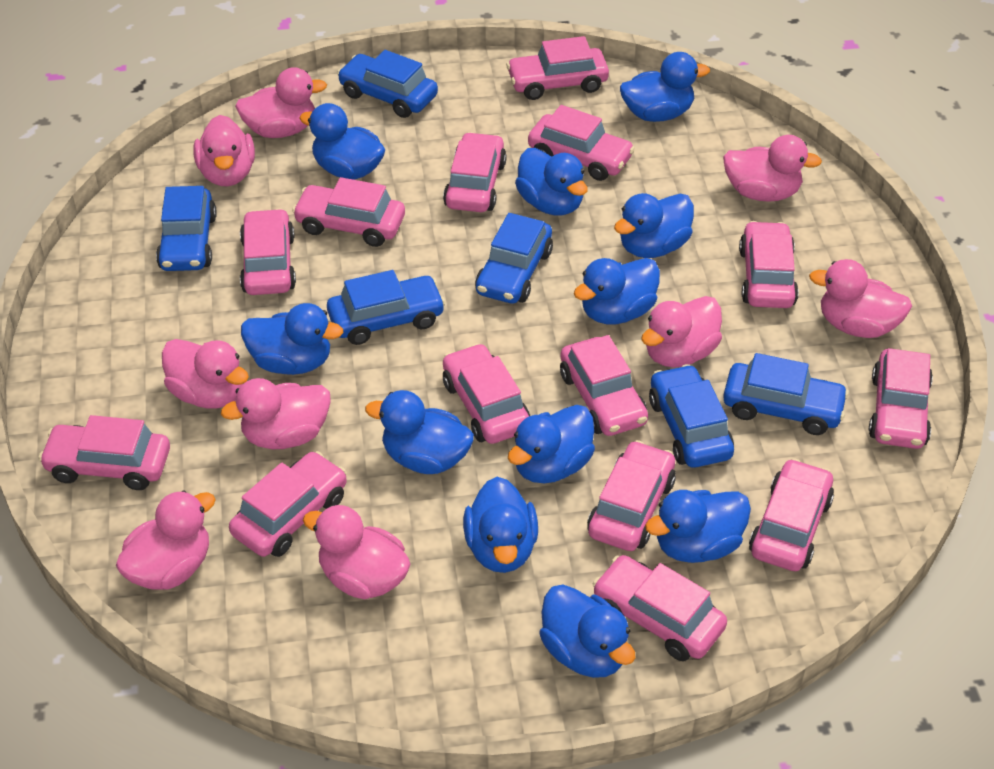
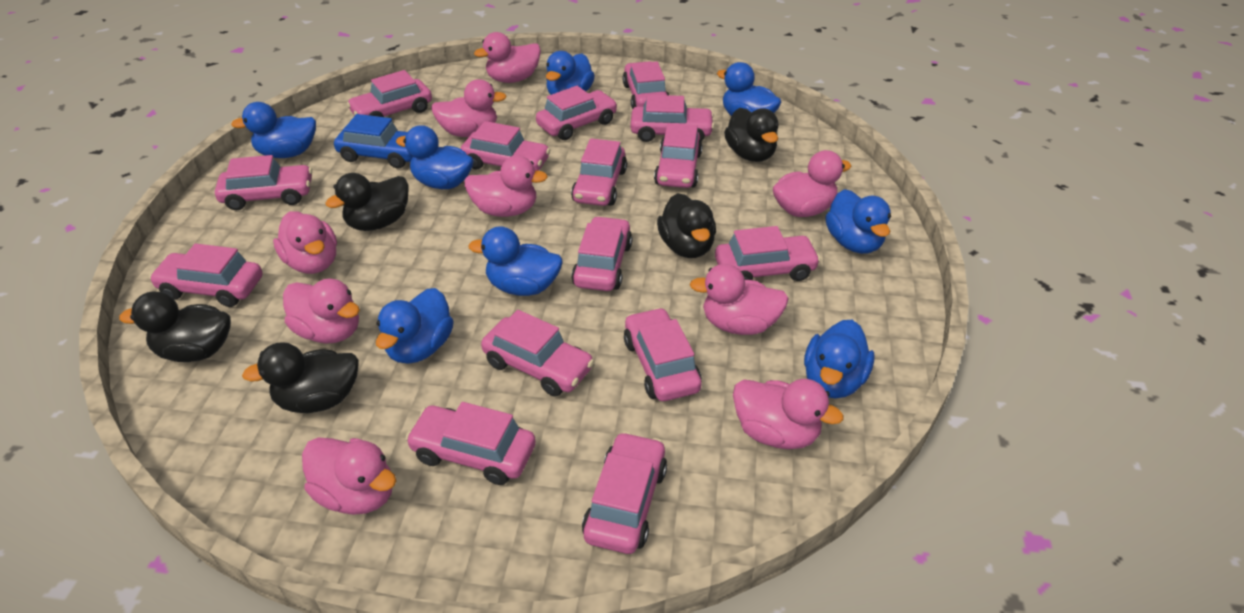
black duck: none = 0 -> [119,291,231,362] [242,342,359,413] [325,173,409,231] [657,193,716,258] [724,108,779,162] = 5
blue car: [156,186,217,271] [327,270,446,345] [337,50,438,118] [475,213,553,304] [649,364,734,468] [723,353,849,435] = 6 -> [334,114,413,168] = 1
blue duck: [241,303,343,375] [299,103,385,180] [365,390,474,474] [463,477,538,573] [508,405,595,483] [515,148,588,215] [539,585,635,678] [574,258,660,324] [614,193,694,258] [620,52,710,122] [645,490,751,563] = 11 -> [231,102,316,158] [376,288,454,364] [396,125,474,189] [468,226,563,296] [546,51,595,95] [717,62,781,116] [804,320,875,398] [825,189,891,254] = 8
pink car: [39,415,170,490] [229,451,347,557] [240,208,296,295] [292,177,405,247] [443,132,507,212] [443,343,530,444] [506,36,609,100] [528,105,635,181] [560,335,648,436] [587,440,676,551] [593,555,727,661] [739,221,799,308] [749,458,834,571] [869,348,933,449] = 14 -> [149,244,262,307] [215,155,312,210] [347,70,432,117] [405,402,536,485] [461,121,550,171] [481,310,594,396] [536,86,618,140] [571,138,627,206] [571,216,632,291] [582,431,667,554] [623,61,669,109] [624,307,702,401] [631,95,714,142] [654,123,702,188] [715,226,821,281] = 15

